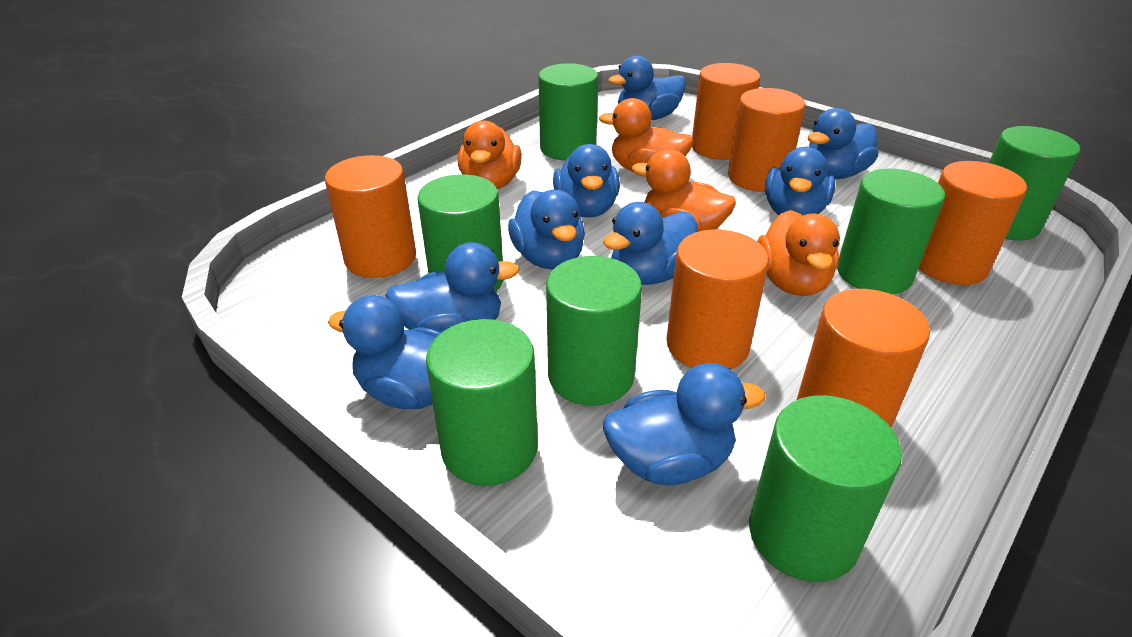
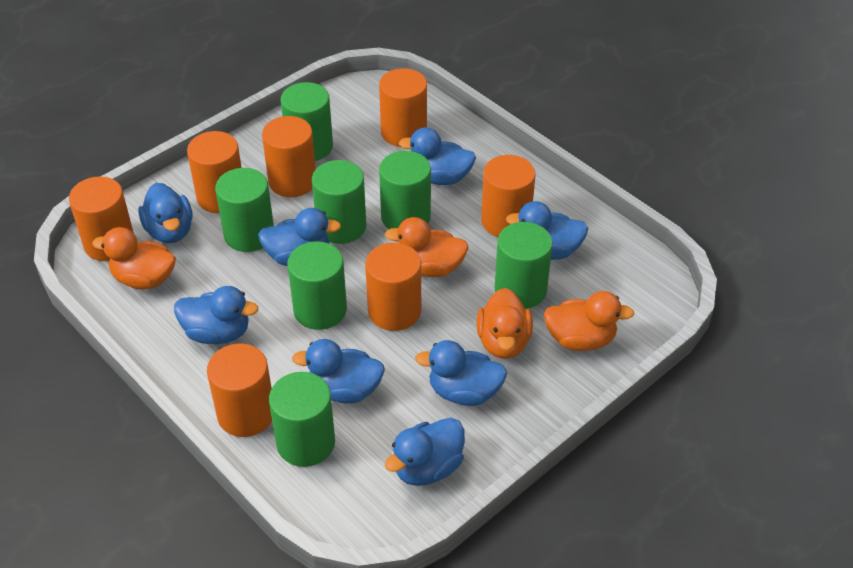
blue duck: [328,295,441,409] [385,242,520,332] [508,190,585,269] [553,144,620,218] [603,202,698,285] [603,363,766,485] [608,55,686,120] [765,147,835,215] [808,108,878,179] = 9 -> [139,183,192,243] [174,286,258,344] [258,208,341,266] [292,339,385,404] [385,418,465,486] [399,128,476,185] [415,340,507,406] [506,201,588,260] = 8
orange cylinder: [325,155,416,278] [667,230,769,369] [692,63,760,160] [728,88,806,192] [797,289,930,428] [918,161,1027,285] = 6 -> [69,176,134,261] [187,131,242,213] [207,344,272,437] [262,116,316,197] [365,243,421,331] [379,68,427,147] [481,155,535,237] = 7

